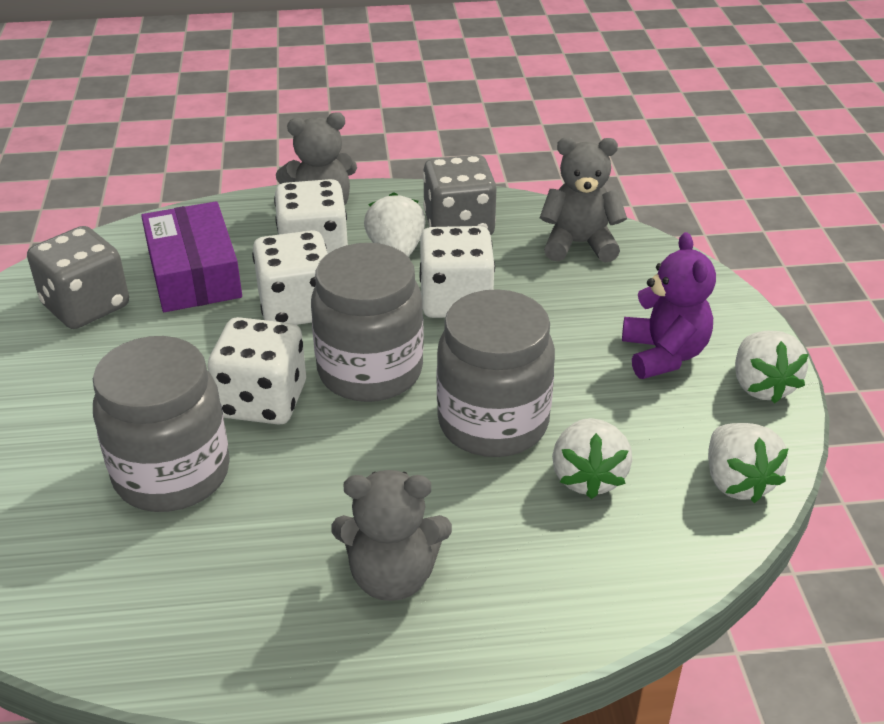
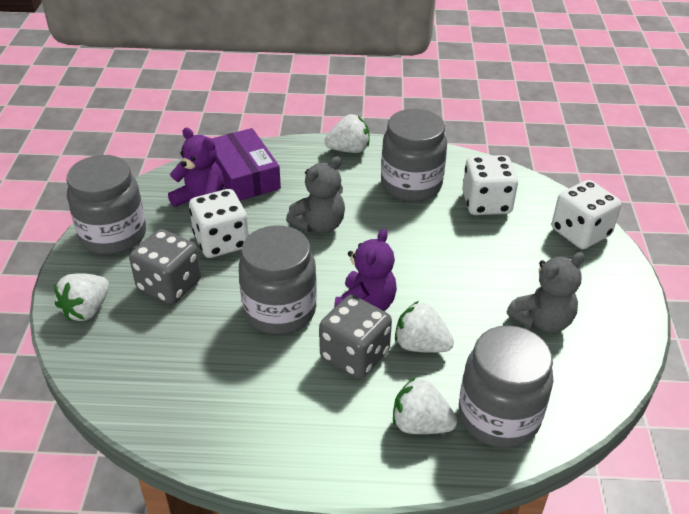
grey jar: [93,336,230,512] [311,243,424,402] [437,289,555,457] = 3 -> [67,155,146,255] [239,225,317,335] [381,109,447,202] [459,325,553,448] = 4
grey teddy bear: [276,112,357,205] [331,470,452,601] [540,137,627,262] = 3 -> [286,156,345,233] [507,252,585,333] = 2
purple teddy bear: [622,232,716,379] = 1 -> [168,128,224,207] [334,228,397,311] = 2
white dice: [208,317,306,425] [252,230,328,325] [274,179,348,253] [419,226,495,318] = 4 -> [189,189,249,258] [462,155,518,215] [552,180,621,249] = 3

